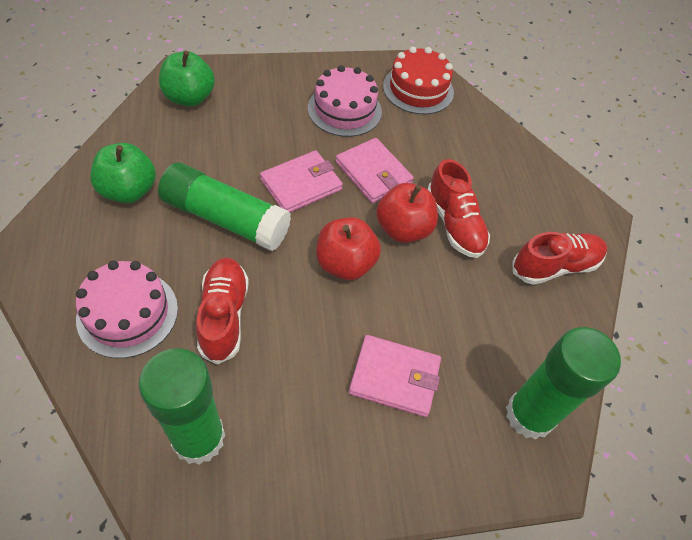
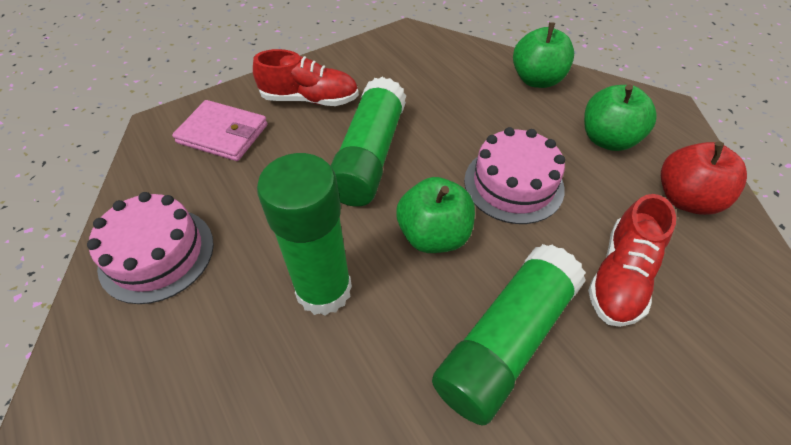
green apple: [90,143,156,203] [159,50,215,107] = 2 -> [396,177,475,253] [513,22,574,88] [584,85,656,151] = 3
pink wallet: [260,150,343,213] [336,138,414,203] [349,335,441,417] = 3 -> [172,100,268,161] = 1
red apple: [316,217,381,280] [376,183,438,243] = 2 -> [661,142,747,215] = 1
red cake: [383,47,454,115] = 1 -> none = 0
red shoe: [196,257,249,365] [428,159,490,258] [513,232,607,285] = 3 -> [253,49,359,106] [588,194,676,327] = 2

